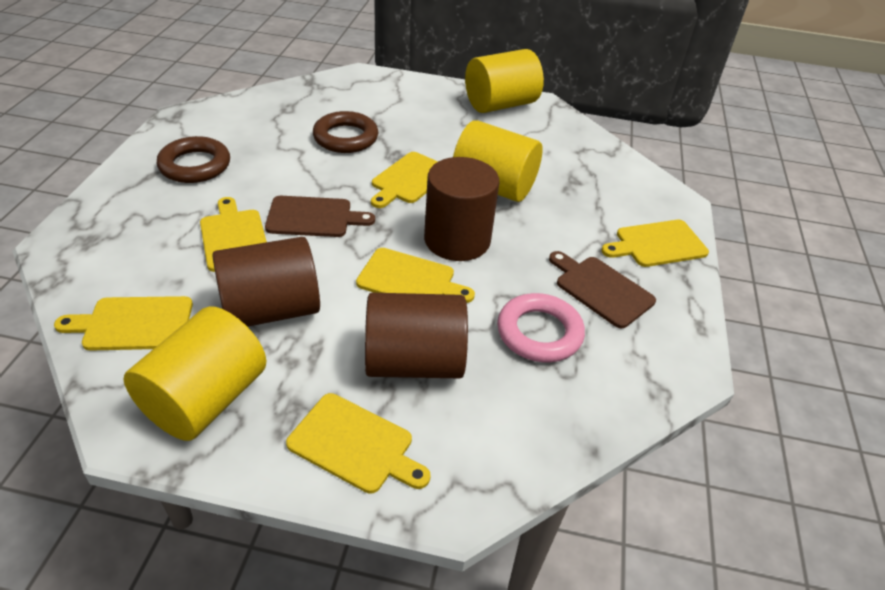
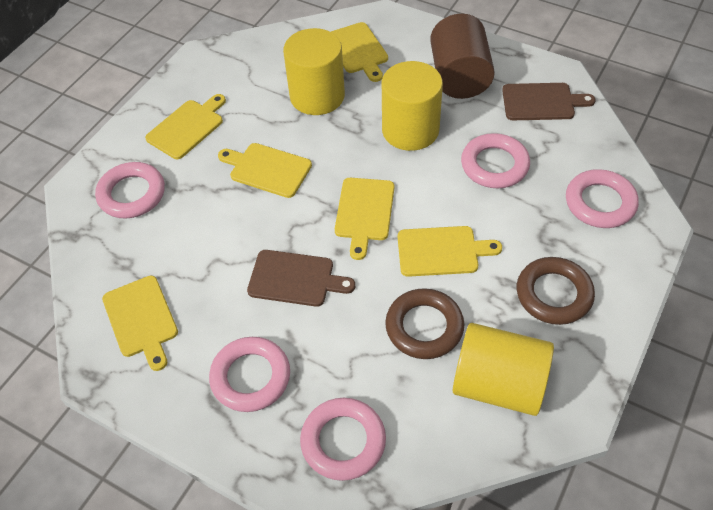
brown cylinder: [213,237,320,327] [365,293,468,378] [424,157,499,261] = 3 -> [430,14,495,99] = 1
pink ring: [497,293,585,362] = 1 -> [95,162,165,218] [209,337,290,412] [300,398,386,481] [461,133,530,188] [566,169,639,228] = 5

